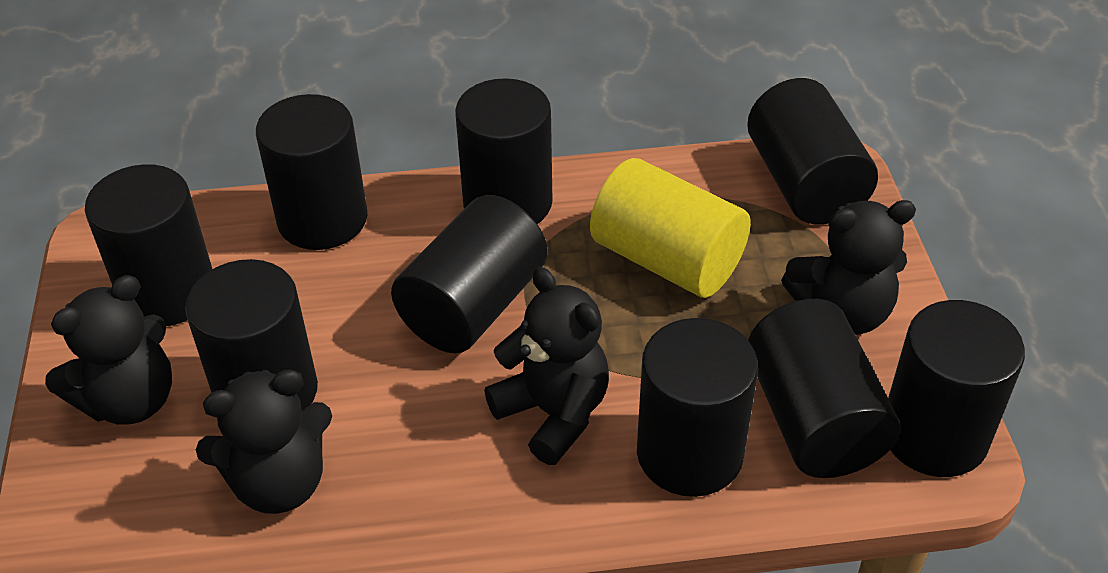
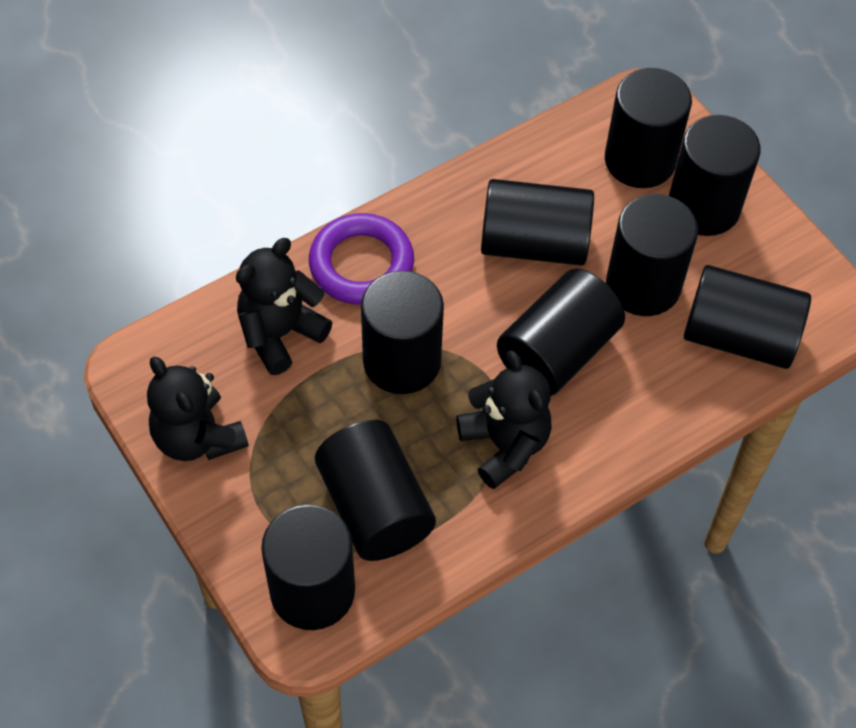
black teddy bear: [45,275,172,425] [196,369,332,514] [484,267,609,465] [781,200,916,335] = 4 -> [147,357,249,461] [236,238,332,375] [456,350,552,489] = 3
purple ring: none = 0 -> [309,213,414,305] = 1
yellow cylinder: [590,158,751,298] = 1 -> none = 0

